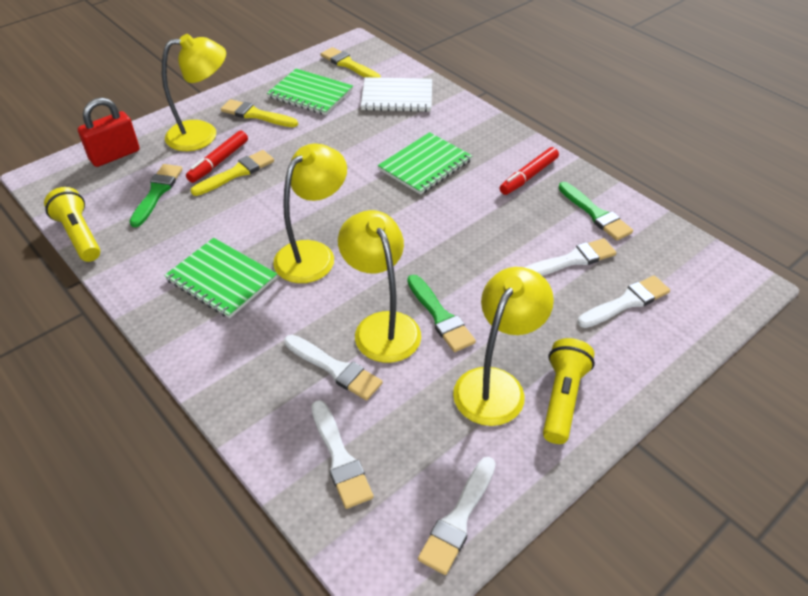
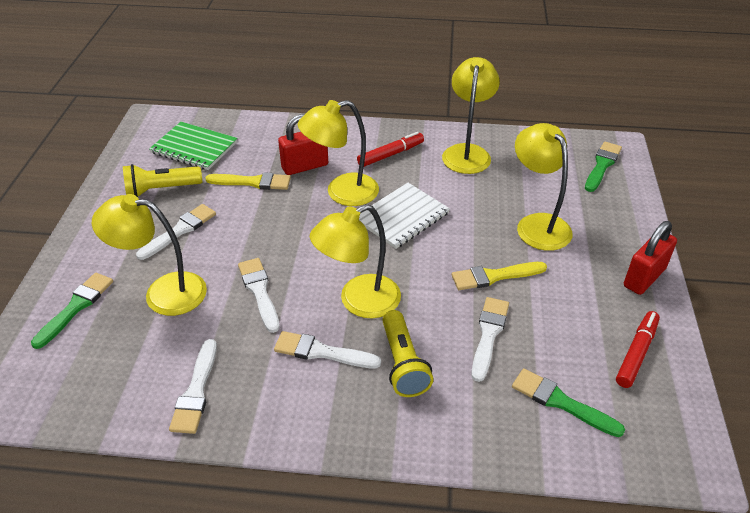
green notebook: [164,238,277,318] [267,69,353,115] [378,132,472,195] = 3 -> [149,122,238,170] = 1
red padlock: [78,97,140,167] = 1 -> [278,114,328,175] [624,221,677,295] = 2
yellow brush: [191,150,274,196] [221,99,298,127] [321,47,381,78] = 3 -> [205,172,291,190] [452,262,547,290] = 2
yellow lamp: [162,34,226,151] [273,143,347,283] [338,210,421,363] [453,267,554,426] = 4 -> [92,194,207,316] [298,100,379,206] [310,204,401,318] [442,57,500,174] [515,123,573,251] = 5

